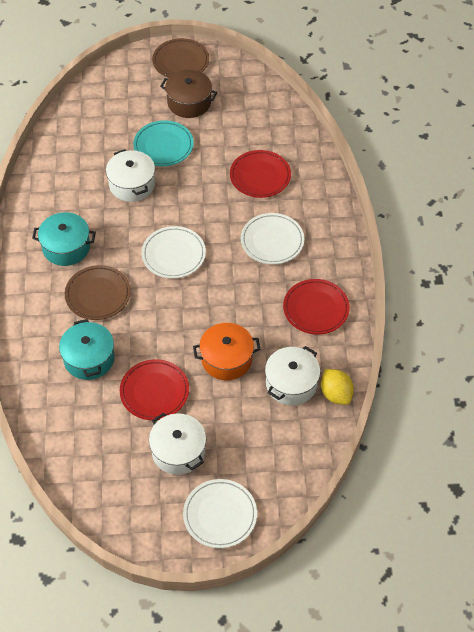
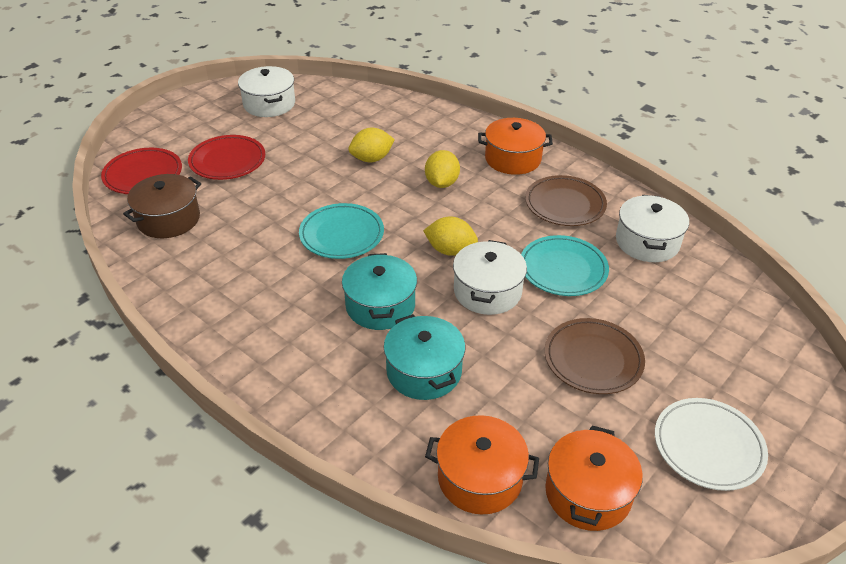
orange pot: [193,323,261,381] = 1 -> [425,415,539,515] [478,118,553,175] [545,425,643,531] = 3
red plate: [120,359,189,420] [230,150,291,198] [283,279,350,335] = 3 -> [101,148,182,194] [188,135,265,180] = 2
turquoise plate: [133,120,194,166] = 1 -> [299,203,384,259] [521,235,609,296] = 2
white plate: [142,226,206,279] [183,479,257,548] [241,213,304,264] = 3 -> [655,398,768,491] = 1
yellow lemon: [321,369,354,405] = 1 -> [348,128,395,162] [423,217,478,256] [425,150,460,188] = 3

